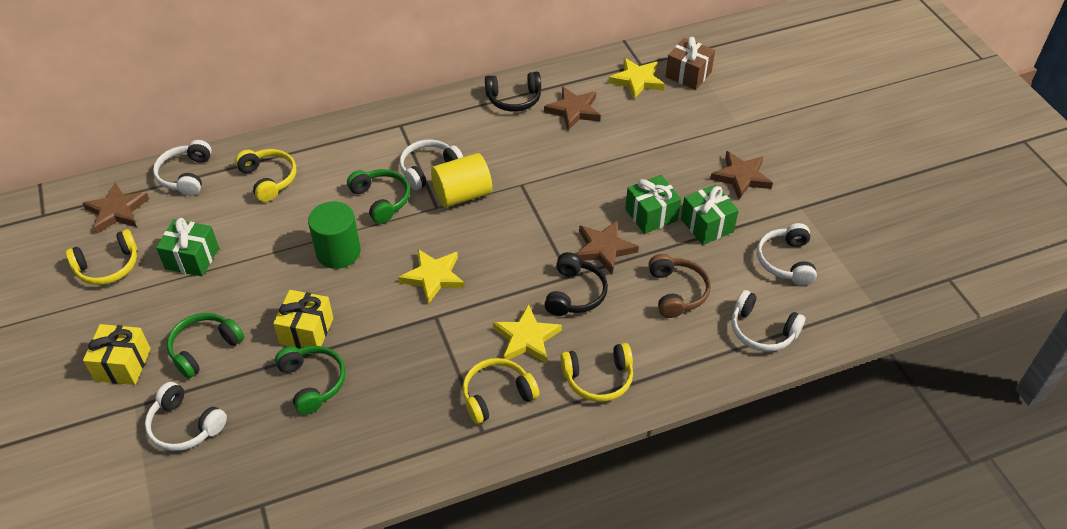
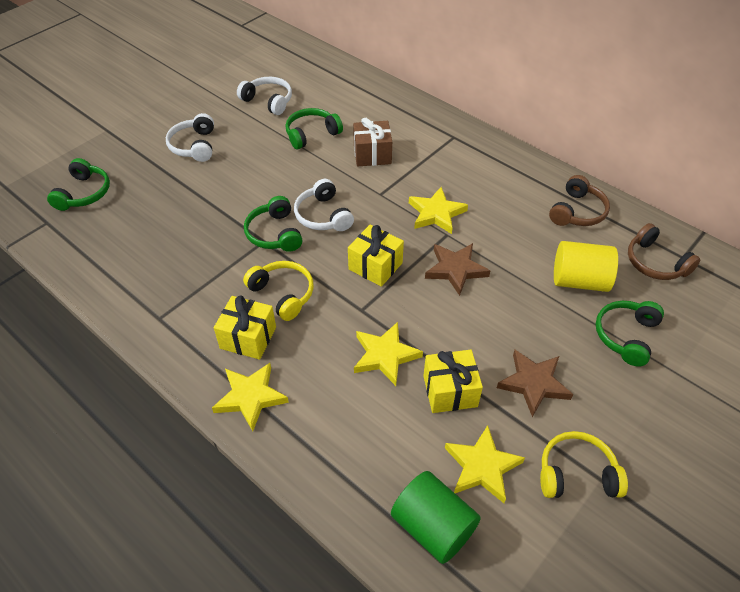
black headphones: [485,72,541,112] [544,252,608,316] = 2 -> none = 0
brown headphones: [648,254,711,318] = 1 -> [549,175,610,226] [628,223,700,280] = 2
brown star: [83,182,149,234] [544,86,601,130] [576,220,639,274] [710,151,773,200] = 4 -> [425,243,490,296] [497,350,573,417] = 2
green gift: [156,218,219,277] [625,175,681,234] [681,185,739,245] = 3 -> none = 0
green headphones: [167,313,244,379] [275,346,346,415] [347,169,410,224] = 3 -> [47,158,110,211] [244,196,302,252] [285,108,343,149] [596,301,664,366] = 4
white headphones: [145,382,227,451] [153,140,212,196] [399,140,463,190] [732,290,805,352] [757,223,817,285] = 5 -> [166,113,214,162] [237,77,292,115] [294,179,354,231] = 3
yellow gift: [83,324,151,385] [273,290,333,349] = 2 -> [214,295,276,360] [348,225,404,287] [423,350,483,413] = 3
yellow headphones: [66,229,137,285] [235,149,296,202] [462,358,539,424] [560,343,633,402] = 4 -> [243,261,314,321] [540,431,628,498] = 2
yellow star: [398,249,465,304] [493,304,562,363] [608,58,665,100] = 3 -> [212,363,289,431] [354,322,423,386] [409,187,468,234] [445,425,525,503] = 4

